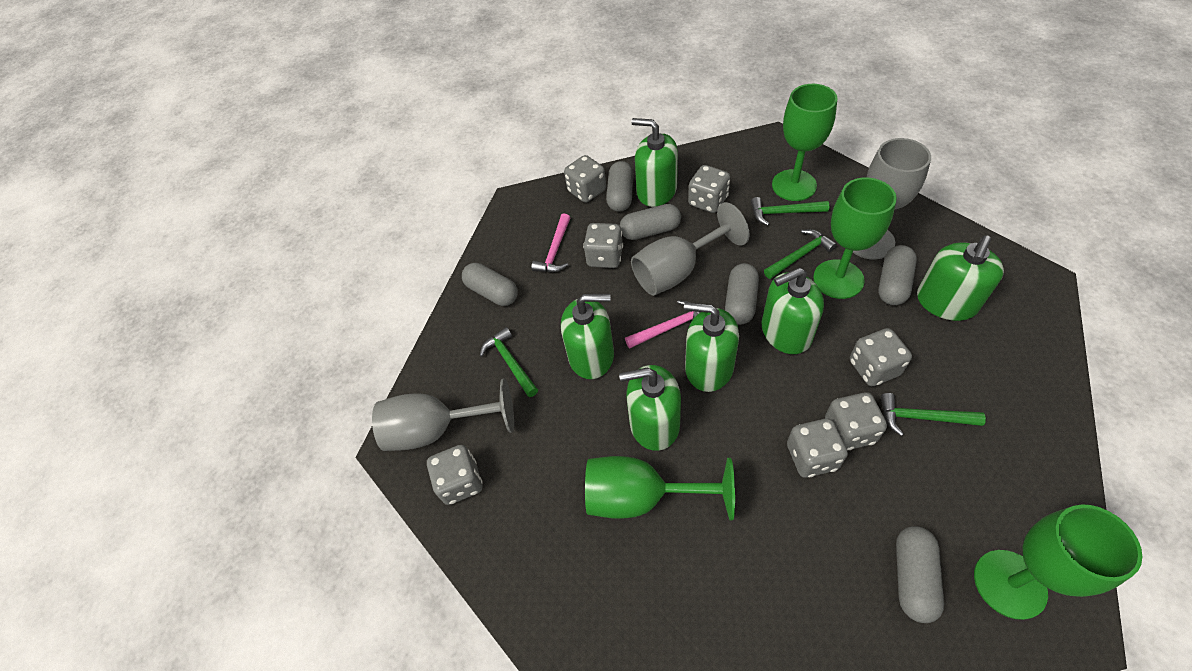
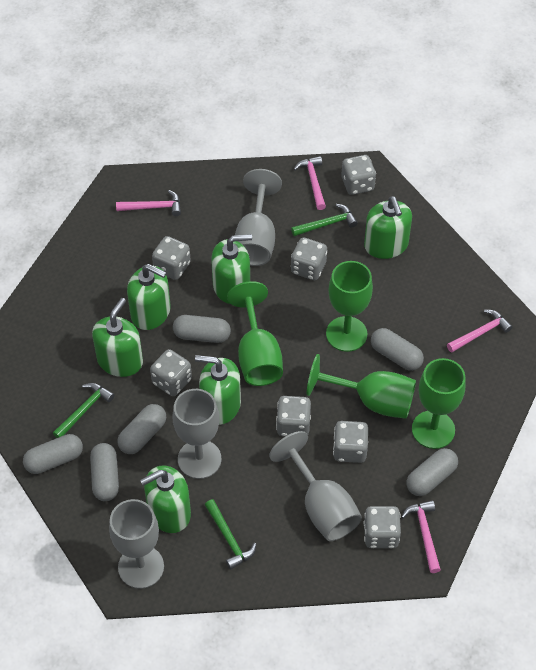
green hammer: [480,327,538,397] [751,197,829,226] [764,229,837,279] [880,393,986,436] = 4 -> [53,383,114,438] [205,499,256,570] [291,204,358,236] = 3
grey goblet: [372,378,514,451] [631,202,750,296] [853,138,931,259] = 3 -> [109,499,164,589] [173,389,221,479] [235,169,282,266] [269,431,362,541] = 4
pink hammer: [531,213,570,273] [625,300,700,348] = 2 -> [116,190,181,216] [294,156,326,210] [401,501,441,573] [447,310,512,353] = 4

